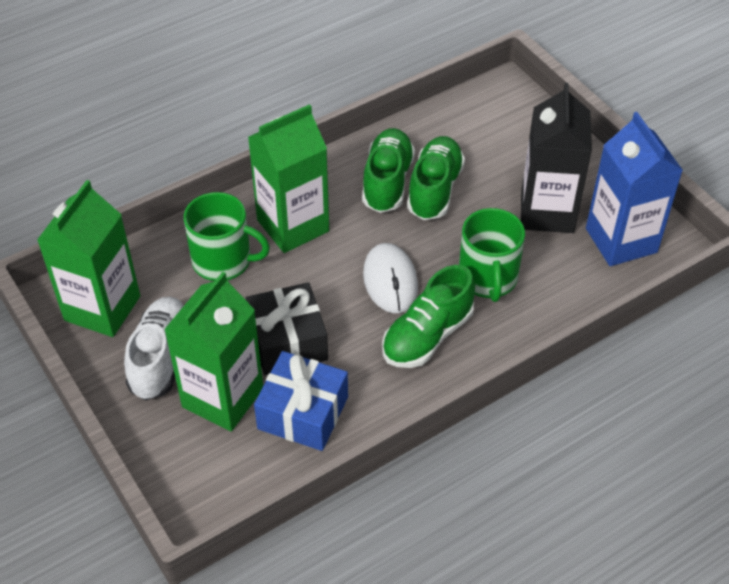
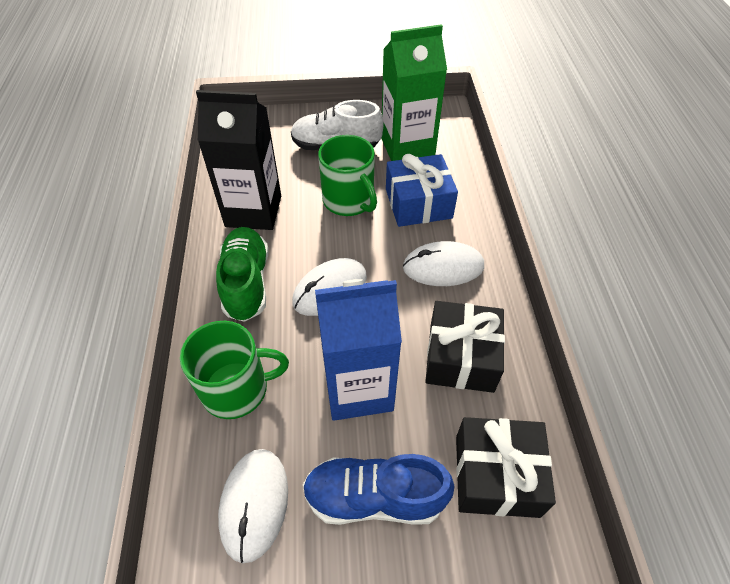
black gift: [245,282,328,375] = 1 -> [425,301,505,393] [456,417,556,518] = 2
blue shoe: none = 0 -> [303,454,454,525] = 1
green carton: [37,180,140,337] [164,272,263,432] [248,104,329,253] = 3 -> [381,24,447,161] = 1
green shoe: [362,128,415,213] [382,265,475,368] [407,136,465,220] = 3 -> [216,227,268,322] = 1
white mouse: [363,243,418,313] = 1 -> [218,449,288,563] [292,258,367,316] [403,241,484,286] = 3

